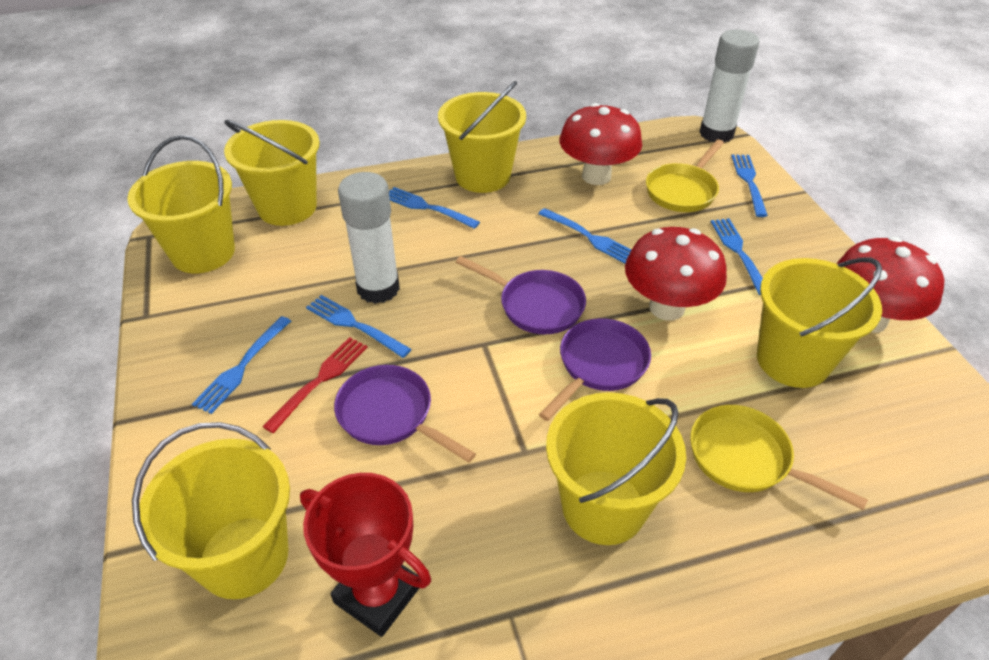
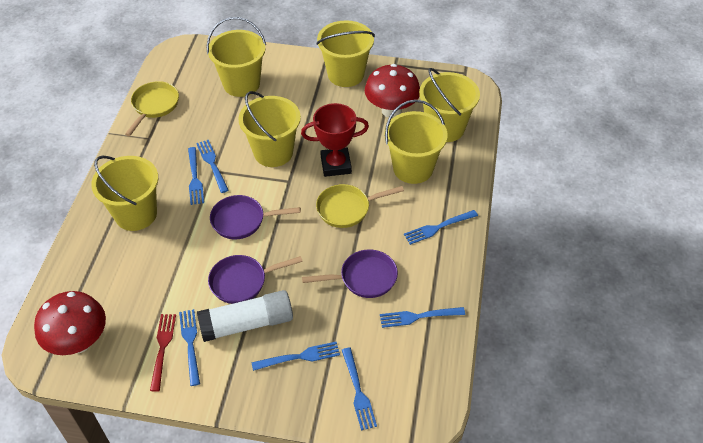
blue fork: [192,316,291,414] [306,295,411,358] [389,187,480,229] [538,208,632,264] [711,218,763,295] [731,155,768,217] = 6 -> [179,309,200,386] [188,147,204,205] [196,140,229,193] [251,342,340,371] [342,348,377,430] [380,307,465,328] [404,210,478,245] = 7
red mushroom: [559,103,642,185] [625,227,727,321] [837,237,944,333] = 3 -> [34,291,106,355] [365,64,420,118] = 2
white glue stick: [338,172,400,304] [699,30,759,143] = 2 -> [197,290,293,342] = 1

